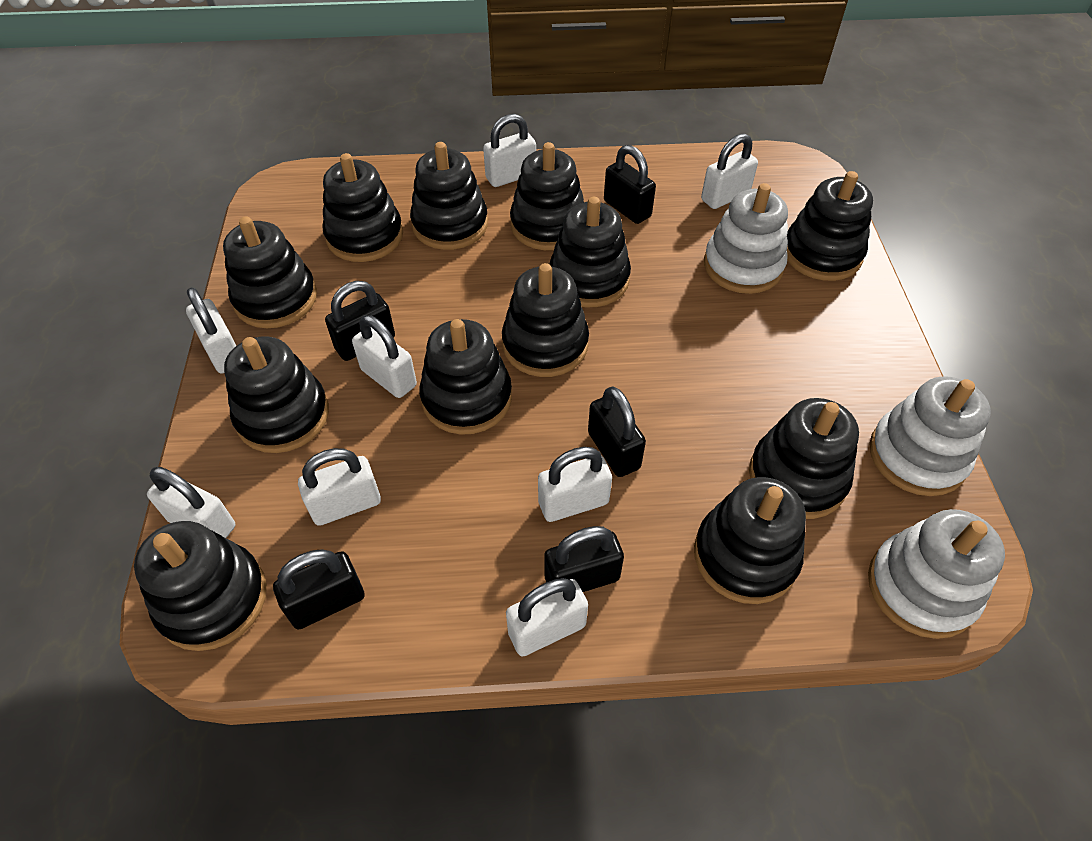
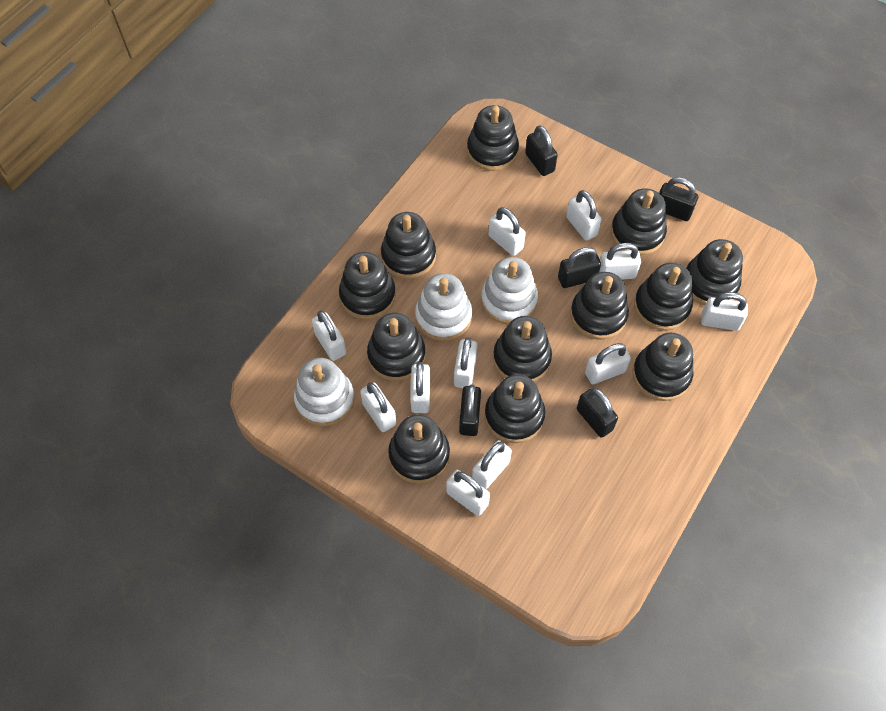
white padlock: [147,467,235,538] [186,287,236,374] [298,448,381,526] [352,315,417,398] [483,114,536,187] [506,578,588,656] [538,447,612,522] [701,134,758,209] = 8 -> [312,311,347,361] [360,382,396,432] [410,362,430,413] [446,470,490,516] [454,337,478,388] [472,440,512,489] [488,207,526,256] [566,190,602,241] [585,343,631,384] [599,243,641,279] [701,292,748,331] = 11

